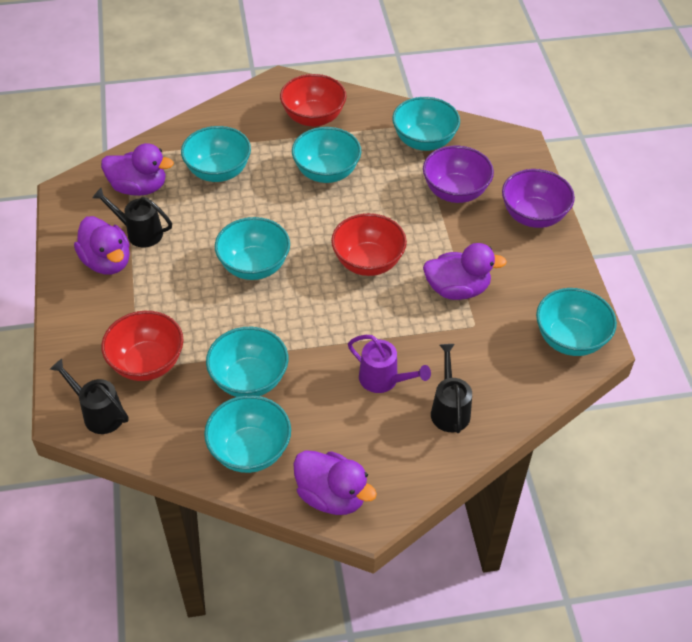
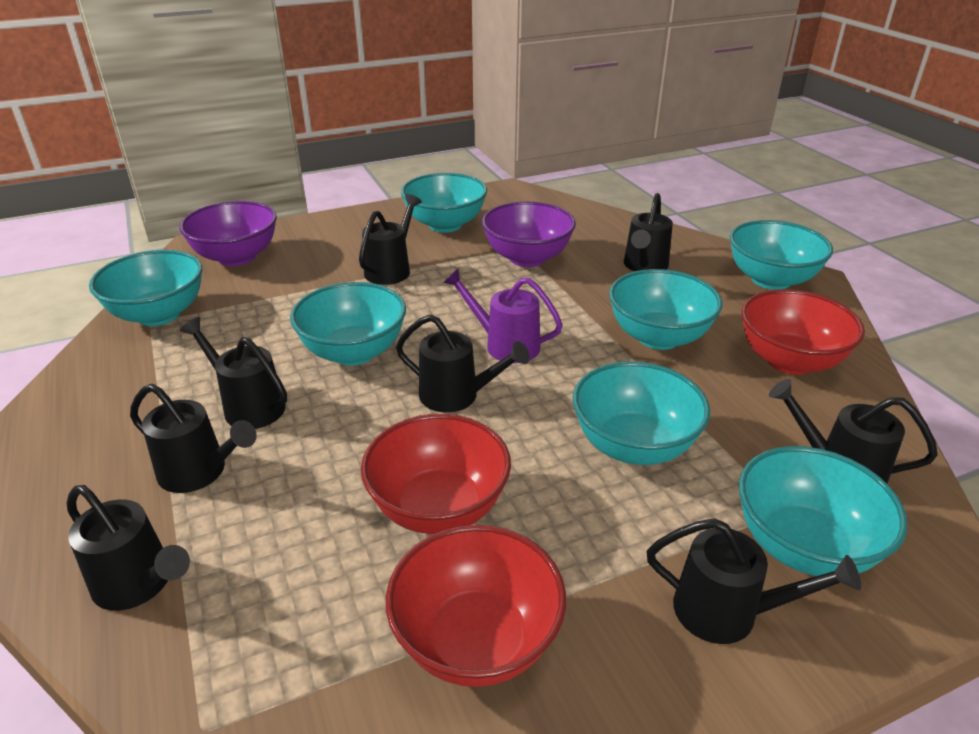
black watering can: [50,359,129,434] [93,188,172,247] [431,344,472,433] = 3 -> [66,485,190,611] [130,384,257,493] [180,317,287,429] [359,194,422,285] [396,314,530,412] [624,193,673,271] [647,518,861,644] [769,379,938,483] = 8
purple duck: [74,216,130,275] [101,143,174,196] [293,450,377,515] [423,243,507,300] = 4 -> none = 0

